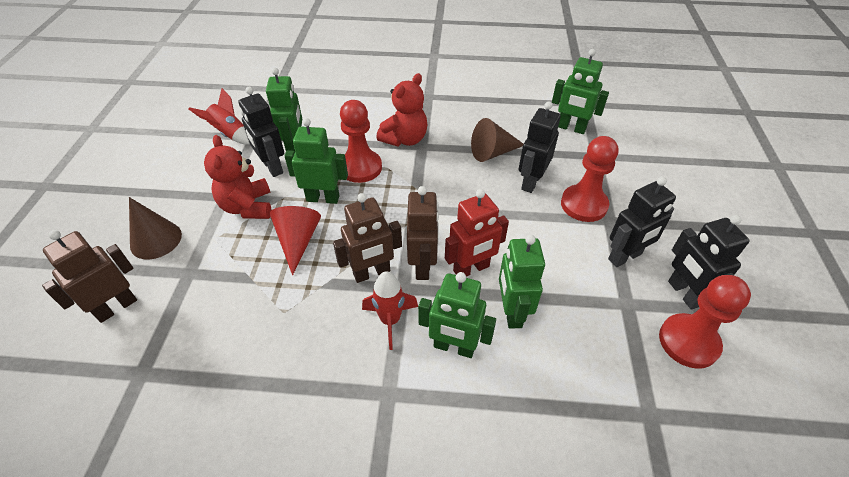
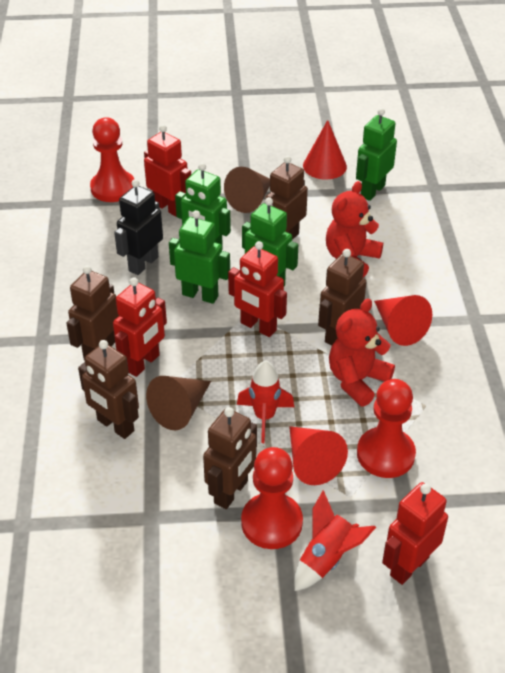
black robot: [238,87,284,177] [518,101,561,193] [608,177,676,267] [668,215,749,310] = 4 -> [114,179,163,275] = 1
brown robot: [42,230,137,323] [333,193,402,283] [407,186,439,280] = 3 -> [66,265,119,360] [78,340,139,439] [203,407,257,509] [265,156,308,239] [318,249,366,345] = 5
green robot: [266,67,302,151] [284,118,348,204] [418,272,496,358] [499,235,545,329] [552,49,609,134] = 5 -> [169,210,230,304] [175,163,231,249] [242,197,298,286] [356,108,397,201] = 4
red cone: [270,206,321,275] = 1 -> [289,426,348,485] [303,120,347,180] [374,295,432,346] = 3
red robot: [445,189,509,277] = 1 -> [113,277,167,377] [144,125,191,217] [228,241,287,337] [382,482,448,585] = 4

